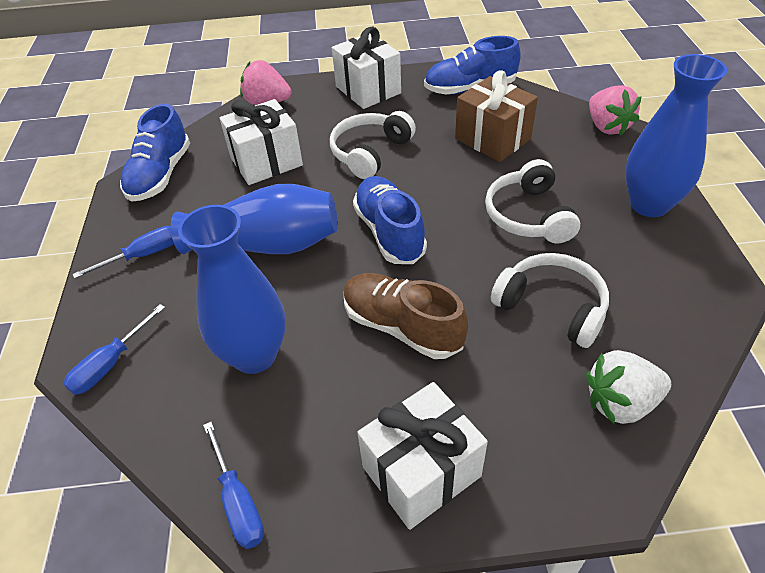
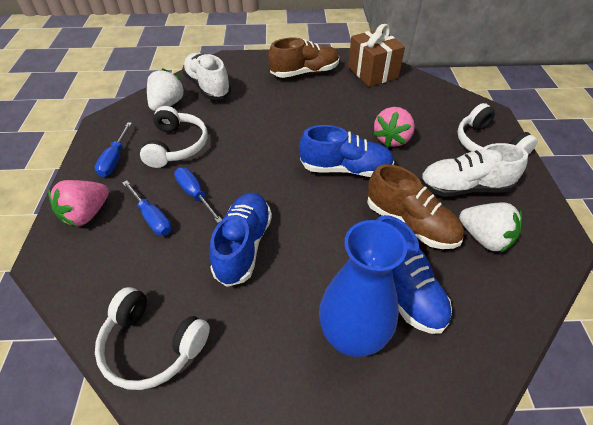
blue vase: [171,184,338,254] [178,205,286,374] [625,54,727,217] = 3 -> [319,220,407,357] = 1
brown shoe: [344,273,468,359] = 1 -> [268,37,339,78] [367,164,464,249] = 2
white gift: [220,99,303,185] [332,27,401,109] [357,382,488,530] = 3 -> none = 0
white shoe: none = 0 -> [182,53,231,100] [420,143,528,197] = 2
white strawberry: [586,350,671,424] = 1 -> [147,68,185,111] [459,202,522,253] = 2

